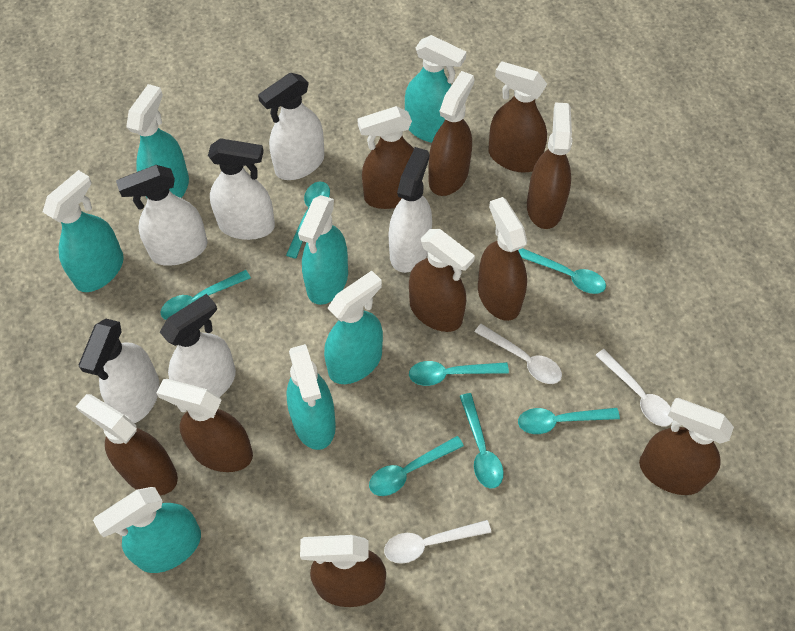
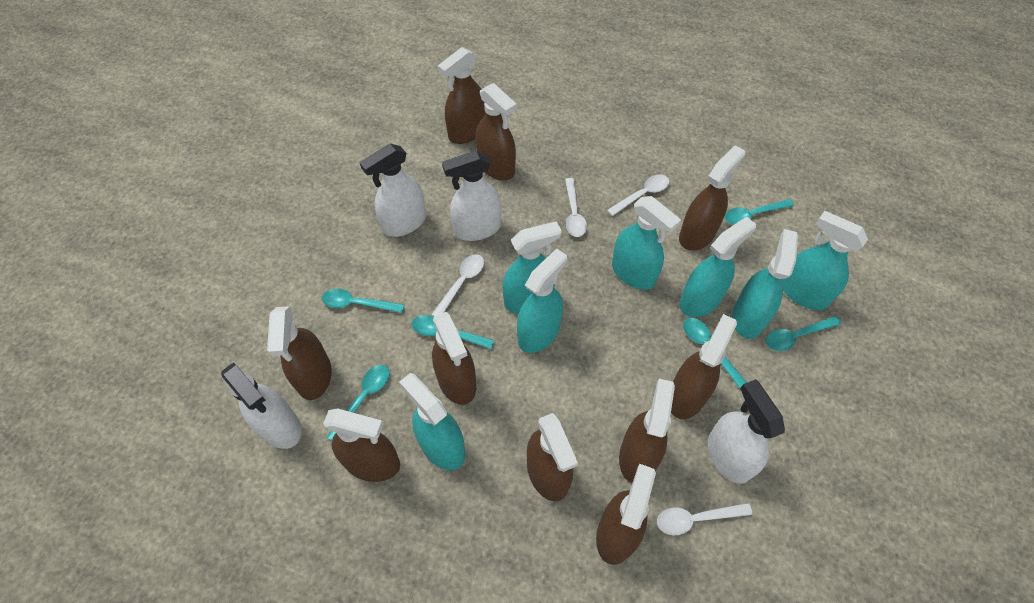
turquoise spoon: [160,270,251,320] [286,182,330,259] [369,436,464,496] [409,361,509,386] [460,393,504,488] [518,408,620,434] [519,248,606,294] = 7 -> [322,289,404,313] [327,365,389,440] [412,315,494,349] [683,318,747,388] [725,199,794,225] [766,316,841,351] = 6
white spoon: [384,520,491,564] [475,324,562,384] [596,349,673,427] = 3 -> [431,254,484,316] [565,178,587,237] [607,174,669,216] [657,503,753,535] = 4
white spray bottle: [79,319,160,423] [116,165,208,266] [160,294,236,397] [208,138,275,240] [258,73,325,180] [389,147,432,273] = 6 -> [221,362,302,449] [359,144,426,237] [442,151,501,241] [708,379,785,484] = 4

